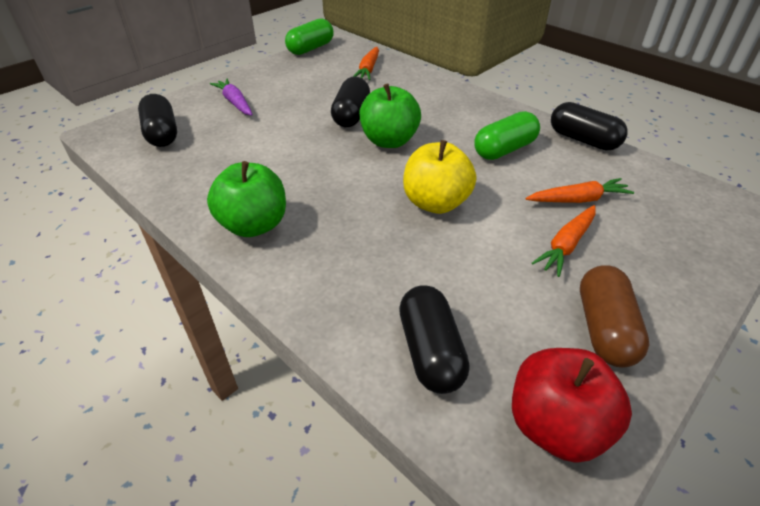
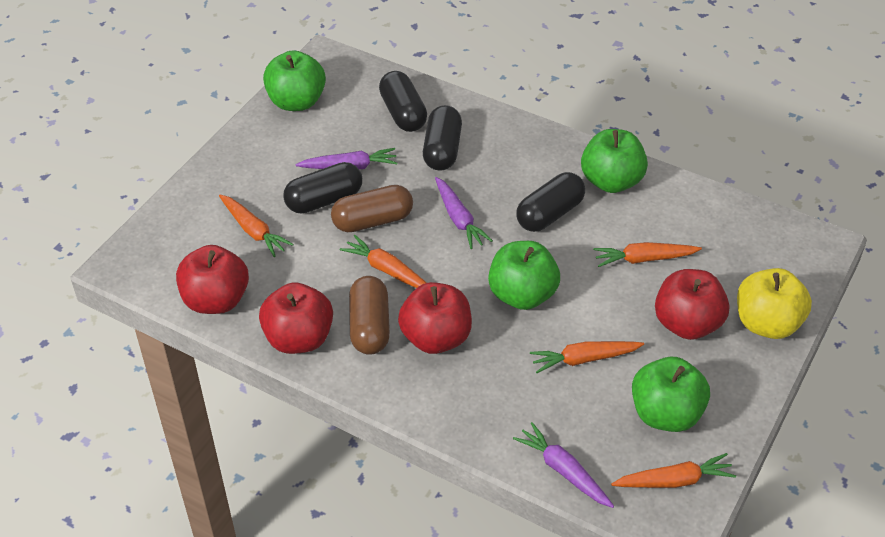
brown capsule: [580,265,650,367] = 1 -> [331,185,413,232] [349,276,390,355] = 2
green apple: [207,161,286,237] [359,83,421,148] = 2 -> [263,50,326,111] [488,241,560,310] [581,129,648,193] [632,357,710,432] = 4
green capsule: [285,18,334,55] [474,111,540,160] = 2 -> none = 0
orange carrot: [353,47,379,80] [526,178,634,203] [532,205,596,277] = 3 -> [219,195,294,257] [340,235,427,288] [530,341,644,373] [593,242,702,267] [611,453,736,488] = 5
purple carrot: [210,79,253,116] = 1 -> [296,148,397,169] [435,177,493,249] [513,422,614,508] = 3
red apple: [512,348,632,463] = 1 -> [176,245,249,314] [259,282,333,354] [398,282,472,354] [655,269,729,340] = 4

